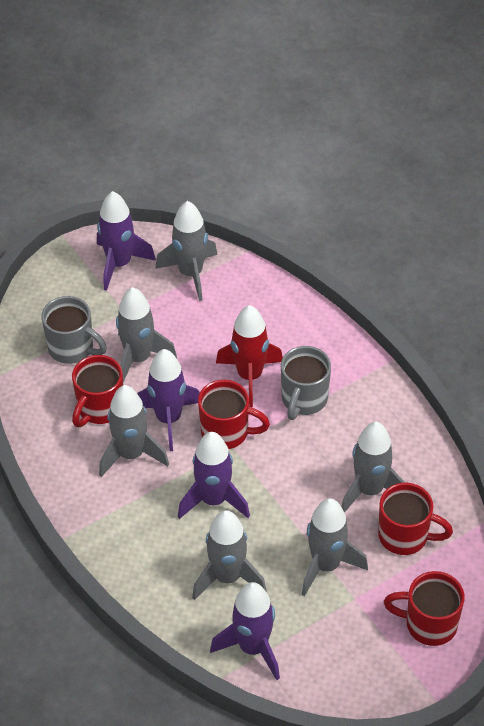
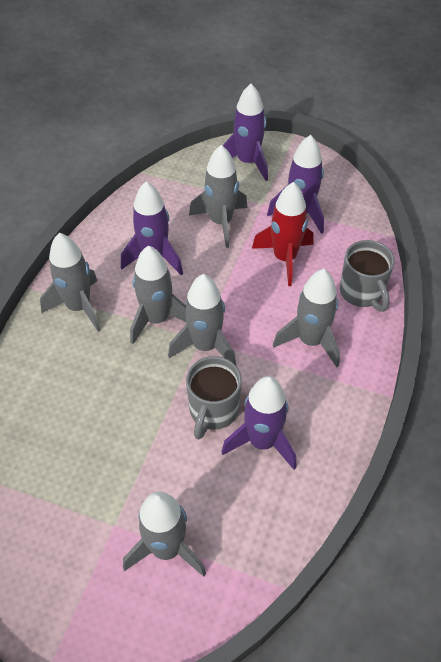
red mug: [72,355,123,427] [198,380,270,449] [378,483,453,555] [384,571,465,646] = 4 -> none = 0

